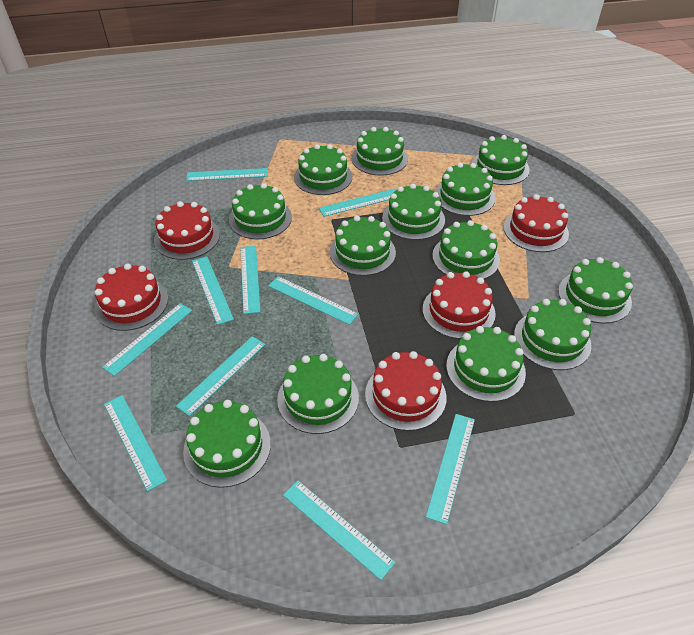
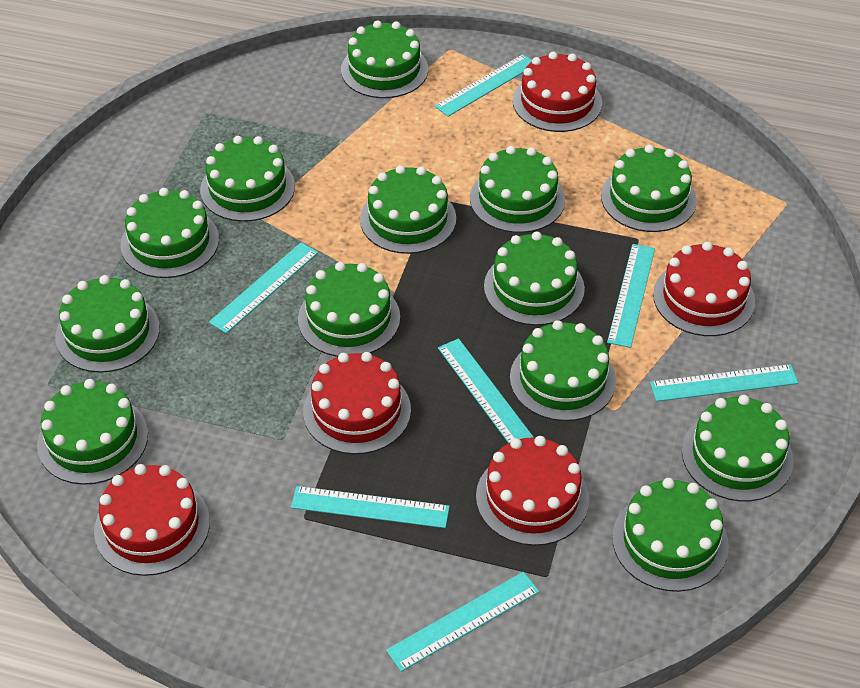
turquoise ruler: [102,303,192,376] [104,395,167,491] [176,336,265,416] [186,168,268,181] [192,256,234,325] [240,246,261,314] [269,276,358,325] [283,480,395,580] [319,188,397,217] [426,414,475,525] = 10 -> [209,242,318,334] [291,486,450,528] [386,572,539,672] [434,54,532,117] [438,339,533,443] [607,244,655,348] [650,364,798,402] = 7

